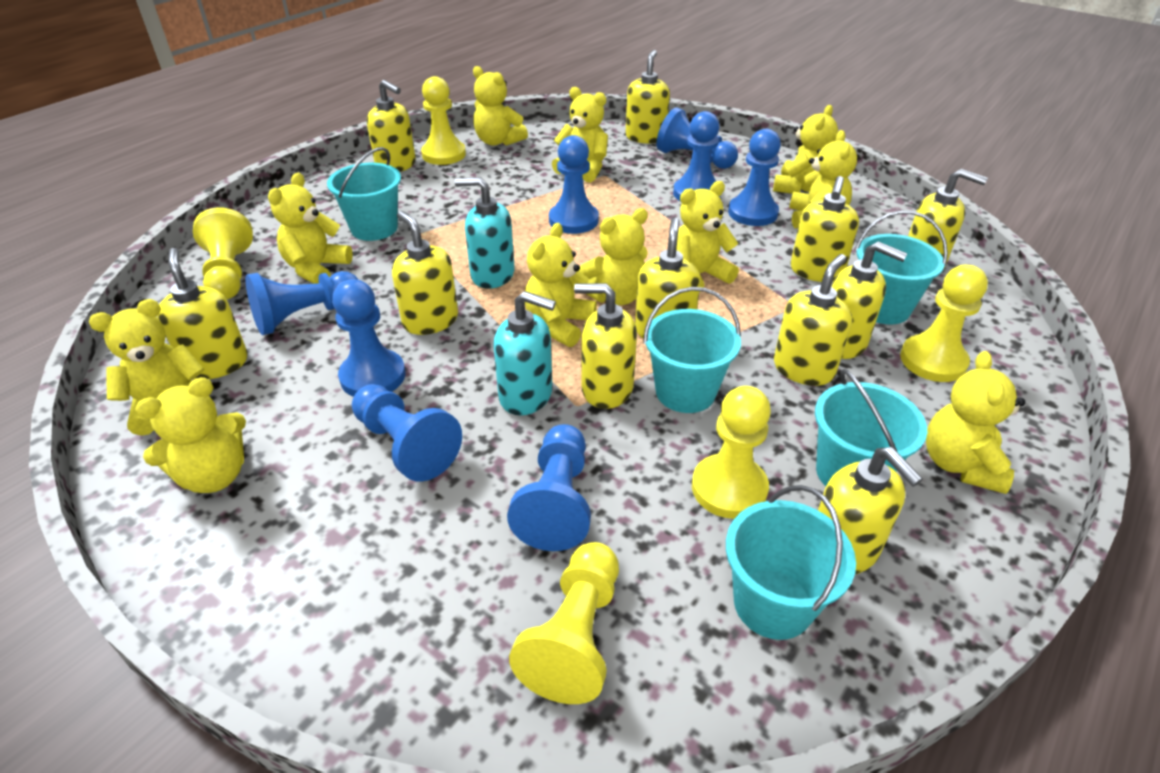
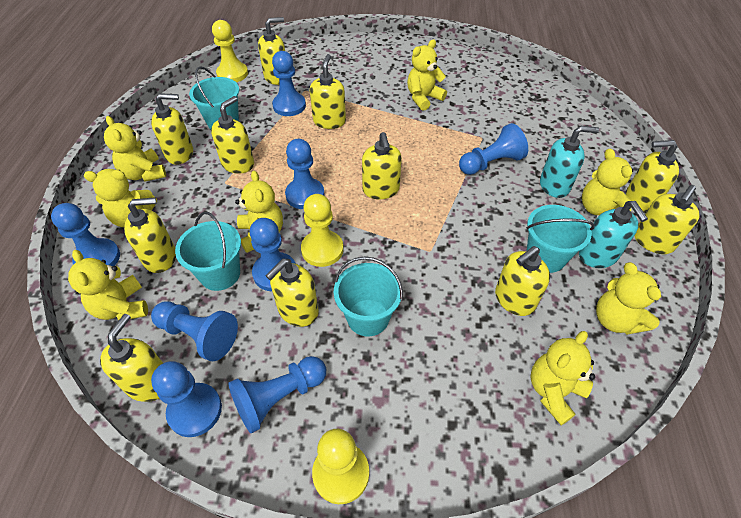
turquoise bucket: [327,147,401,241] [643,287,741,413] [726,485,856,640] [815,369,928,486] [855,211,948,325] = 5 -> [175,212,241,291] [189,66,239,129] [334,257,403,336] [526,205,595,273] = 4
yellow pawn: [193,207,253,299] [421,76,466,165] [509,542,619,704] [692,386,771,519] [900,265,988,382] = 5 -> [212,20,248,82] [301,194,344,267] [312,429,369,504] = 3
yellow teddy bear: [89,299,205,436] [135,377,246,493] [268,173,353,284] [473,66,528,146] [525,223,597,347] [552,87,608,182] [579,208,648,305] [676,181,739,292] [773,105,838,194] [789,130,857,228] [926,351,1026,494] = 11 -> [68,250,148,320] [84,169,157,227] [104,116,166,182] [235,171,283,253] [407,39,447,111] [531,331,595,425] [582,149,633,215] [596,262,661,335] = 8

